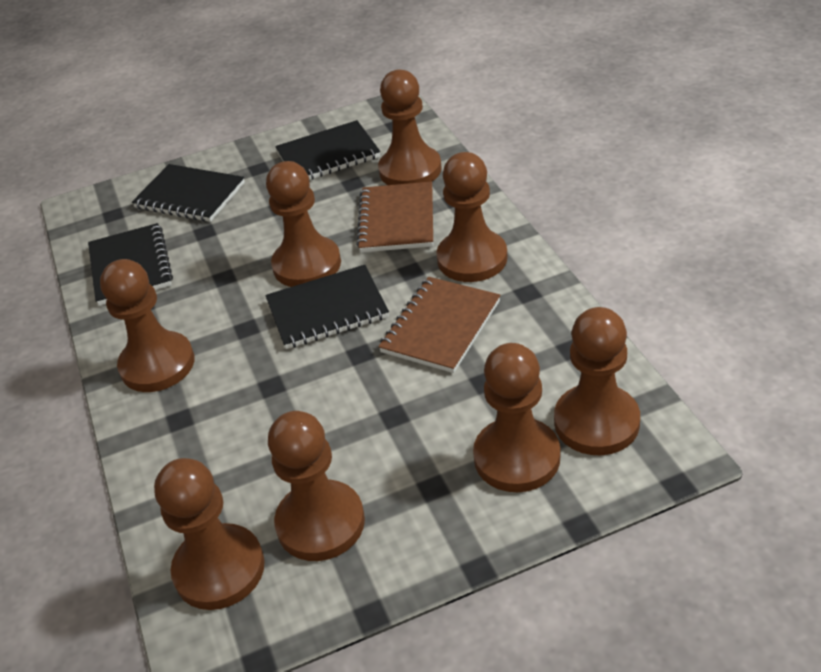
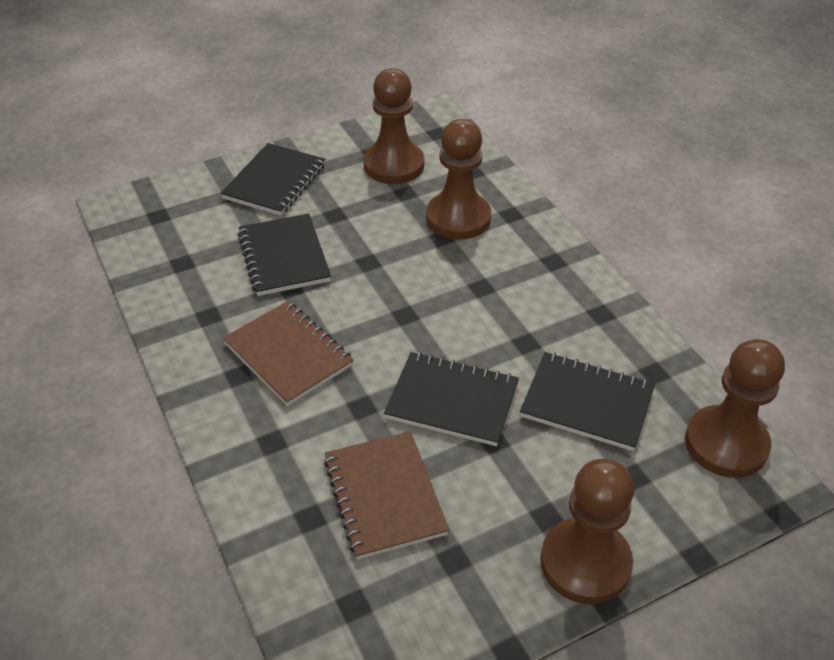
brown pawn: [100,259,195,392] [154,458,265,610] [266,161,341,287] [268,411,365,561] [378,69,442,185] [436,152,508,282] [473,343,560,492] [554,307,640,455] = 8 -> [363,68,424,184] [426,119,491,240] [540,459,634,604] [685,339,785,478] = 4

